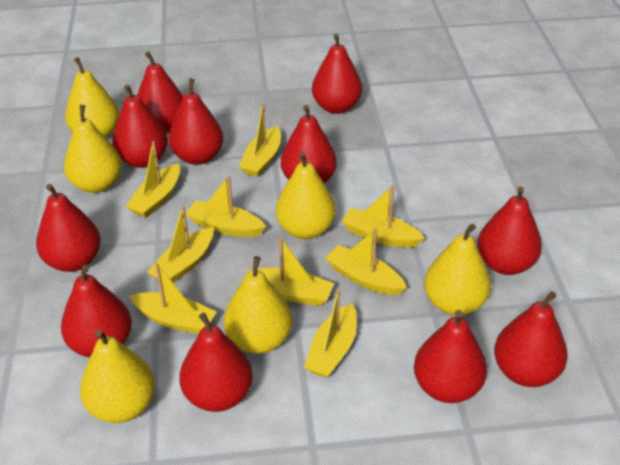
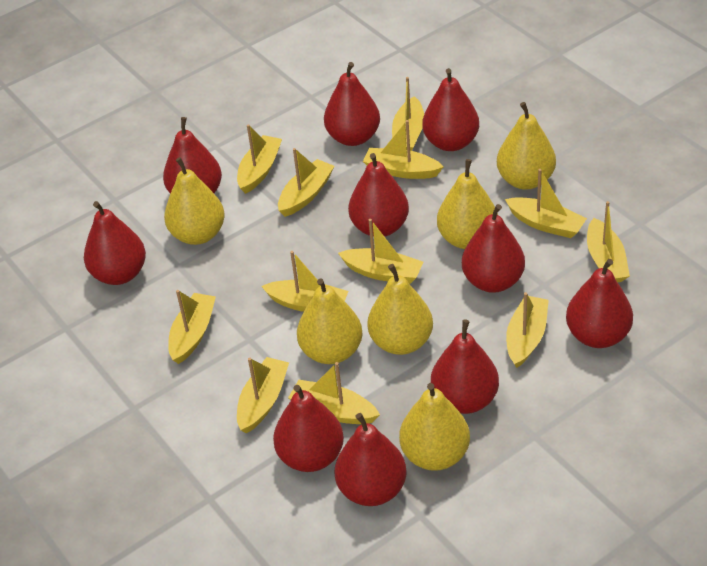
red pear: [36,184,101,272] [61,265,132,358] [112,85,168,168] [137,51,183,133] [169,78,223,165] [179,313,253,412] [281,105,337,184] [312,34,362,114] [414,310,487,403] [477,186,542,275] [494,291,568,387] = 11 -> [84,201,146,285] [163,117,222,193] [273,385,344,472] [324,62,380,146] [335,413,406,506] [348,153,409,237] [422,68,479,151] [431,319,499,414] [462,204,525,293] [566,259,633,348] = 10
yellow boat: [125,141,180,218] [130,263,217,334] [147,205,214,283] [186,175,266,237] [239,103,281,177] [246,237,334,306] [304,289,357,378] [325,228,407,295] [342,185,425,248] = 9 -> [168,290,216,364] [237,124,282,194] [237,357,289,433] [261,251,348,312] [278,148,335,217] [288,362,380,424] [338,219,423,284] [363,120,444,179] [392,77,424,151] [505,169,587,238] [506,292,549,368] [587,201,630,282] = 12

